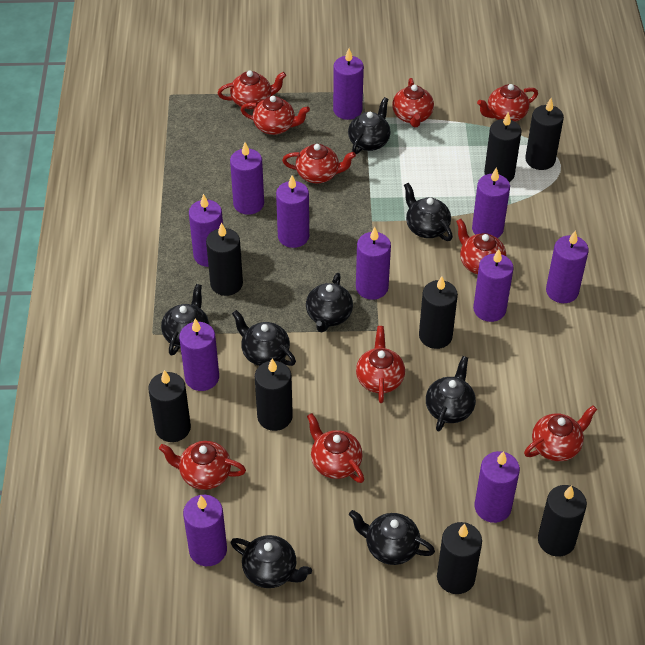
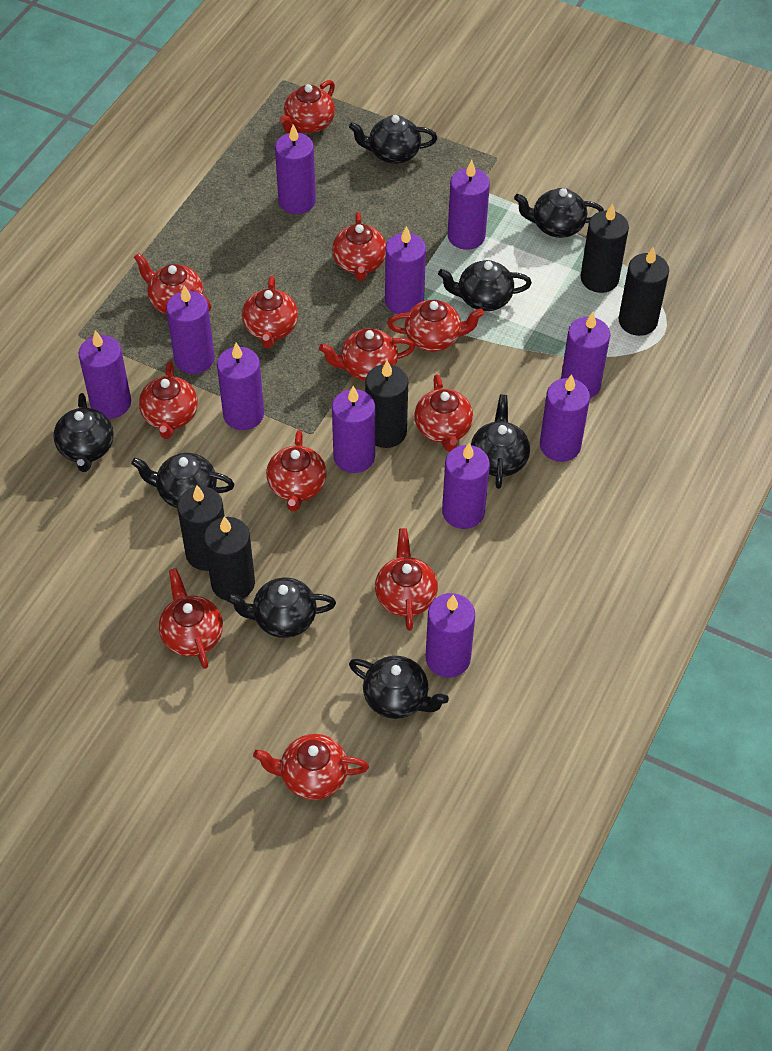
black candle: [148,370,191,442] [206,223,243,296] [255,359,293,431] [419,276,458,349] [437,522,482,594] [484,112,521,182] [525,98,564,170] [538,485,587,557] = 8 -> [177,486,225,571] [204,517,255,601] [365,361,408,448] [581,203,629,293] [618,247,669,336] = 5
red teapot: [159,441,246,490] [218,70,286,109] [241,96,310,135] [282,144,356,183] [307,413,364,483] [356,326,405,403] [392,78,434,127] [456,219,506,274] [477,84,538,122] [524,405,597,461] = 10 -> [134,253,211,314] [139,361,198,439] [159,568,223,669] [242,276,298,348] [253,734,369,800] [266,430,327,512] [280,80,335,133] [319,328,415,381] [332,212,386,281] [375,528,438,631] [387,300,484,352] [414,374,473,452] = 12

